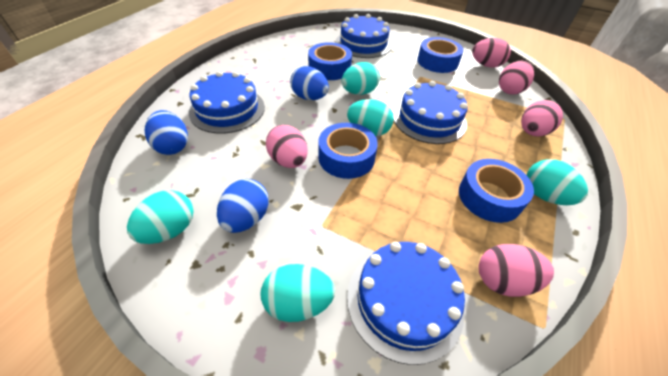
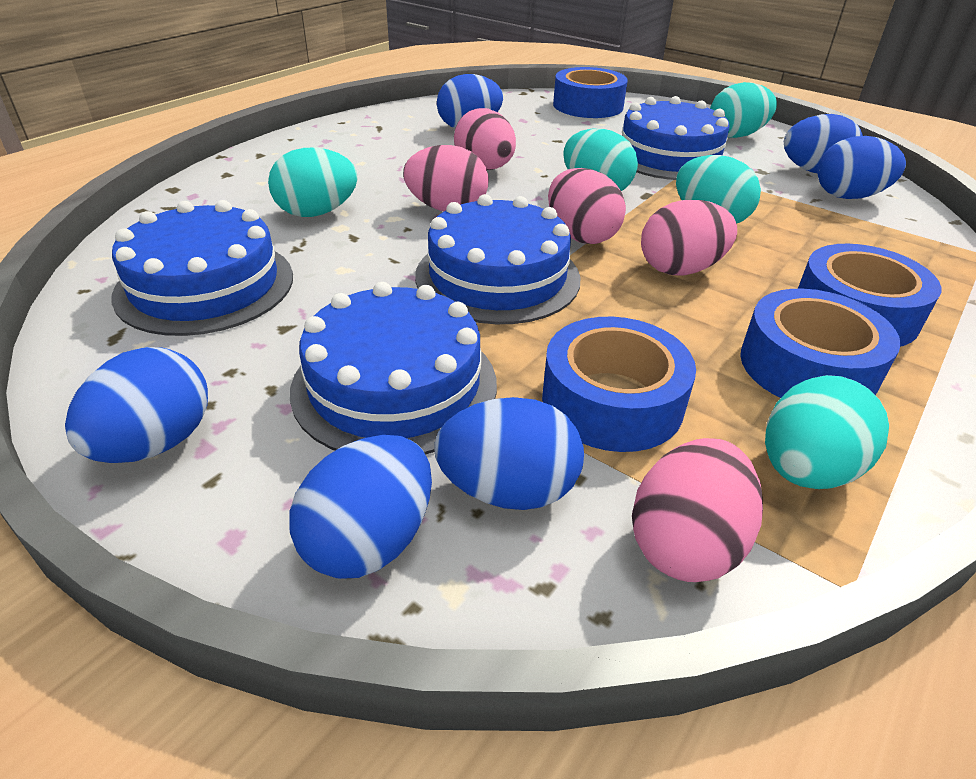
blue egg: [145,110,188,155] [217,179,269,233] [290,66,329,100] = 3 -> [65,347,208,463] [289,435,432,579] [434,397,584,510] [437,74,503,128] [784,114,863,173] [817,136,906,199] = 6

